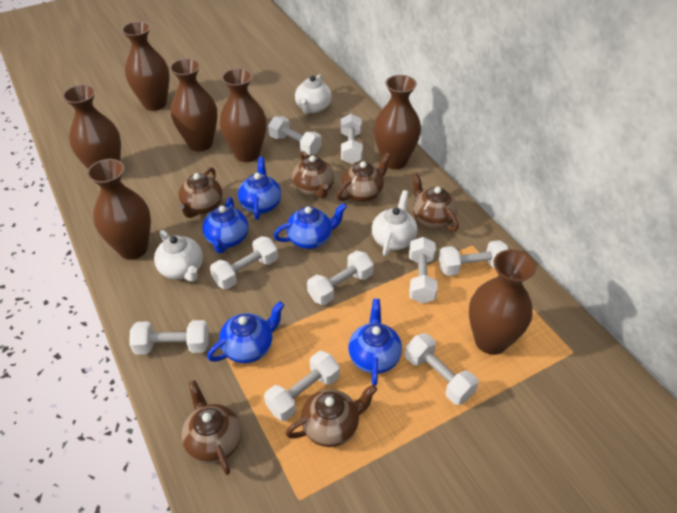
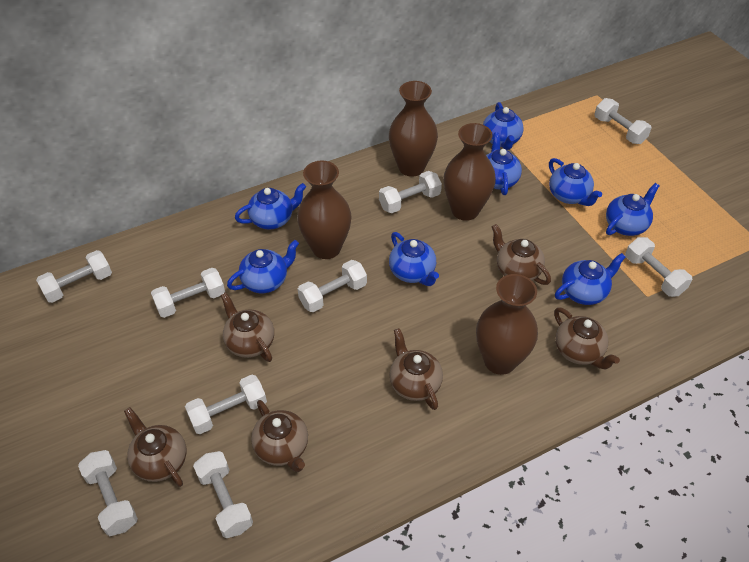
blue teapot: [202,197,248,253] [207,301,284,363] [238,157,281,220] [274,203,347,249] [348,299,402,386] = 5 -> [227,240,299,293] [235,183,306,230] [389,232,439,286] [483,102,524,150] [486,132,522,195] [549,158,602,206] [555,253,626,305] [606,183,659,236] = 8
brown vase: [62,85,121,169] [87,159,151,260] [122,21,170,111] [170,58,218,152] [220,68,267,162] [374,75,421,169] [469,250,536,355] = 7 -> [297,161,352,259] [389,81,438,177] [443,123,496,221] [476,274,538,375] = 4
white teapot: [154,230,203,282] [295,74,332,114] [372,190,417,256] = 3 -> none = 0

